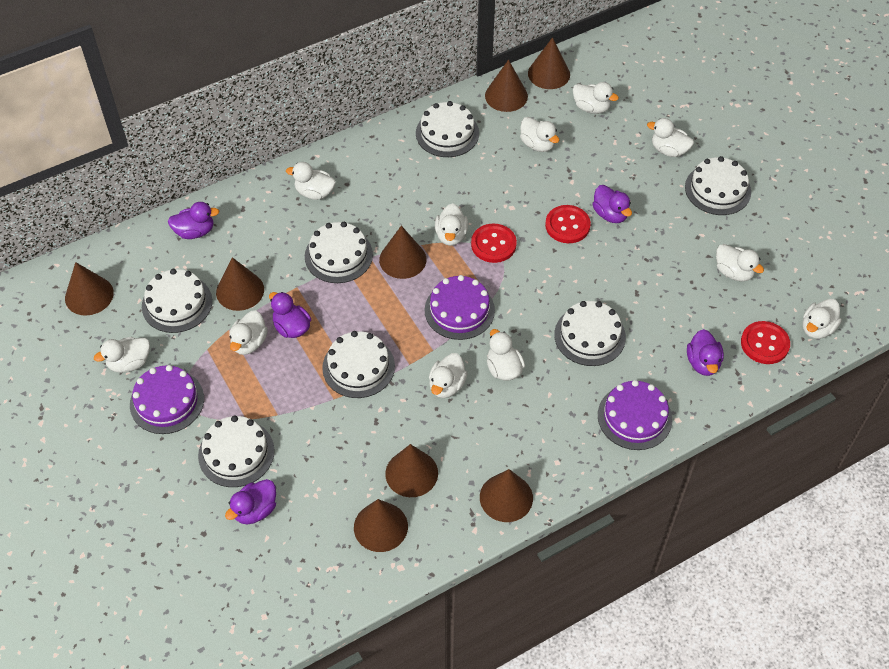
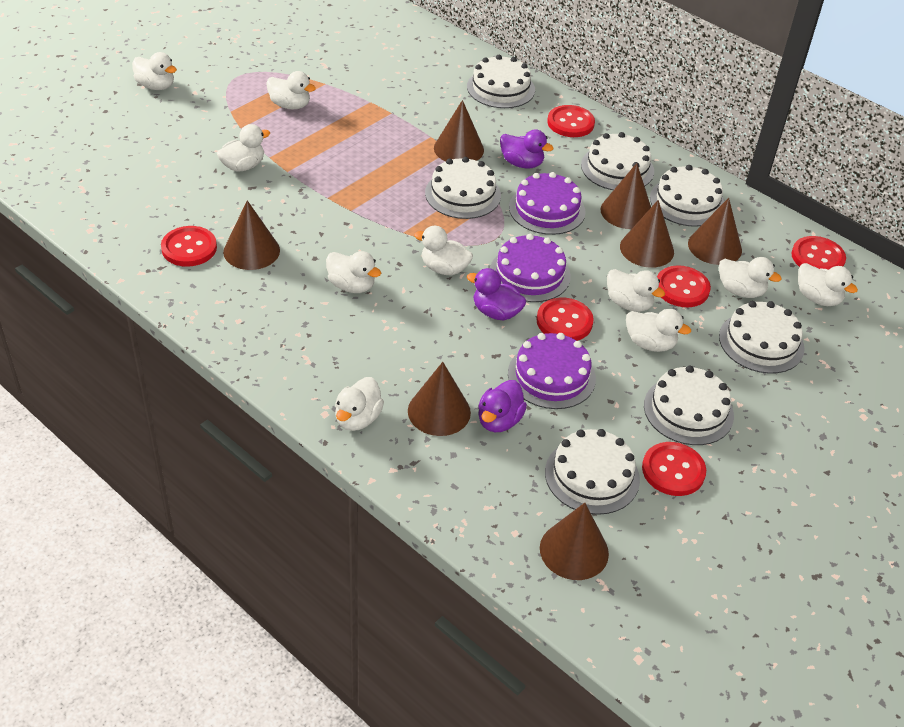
brown cone: [65,262,114,316] [216,257,264,311] [354,499,408,552] [379,226,426,279] [385,444,438,497] [480,469,533,522] [485,60,528,112] [528,37,570,89] = 8 -> [223,200,280,270] [408,362,471,436] [434,100,484,161] [540,503,609,580] [601,163,651,229] [620,200,674,268] [688,198,742,265] = 7
purple duck: [168,202,219,239] [225,479,276,524] [269,292,311,338] [593,185,632,223] [687,329,724,376] = 5 -> [467,268,526,320] [478,380,527,432] [500,129,554,168] = 3
red button: [471,224,517,263] [545,205,591,243] [741,321,790,364] = 3 -> [161,226,217,267] [536,298,594,341] [547,105,595,137] [642,442,706,496] [657,265,711,307] [792,236,846,270] = 6
white duck: [94,337,150,373] [229,310,268,355] [286,162,336,200] [429,353,467,398] [435,203,468,246] [487,329,525,381] [520,117,560,152] [573,82,619,114] [647,118,694,157] [716,244,764,281] [802,299,842,339] = 11 -> [132,52,177,90] [217,124,270,172] [266,71,316,109] [326,251,381,293] [335,377,384,431] [414,226,473,275] [607,269,665,312] [626,309,691,352] [719,257,782,298] [798,263,858,306] = 10

